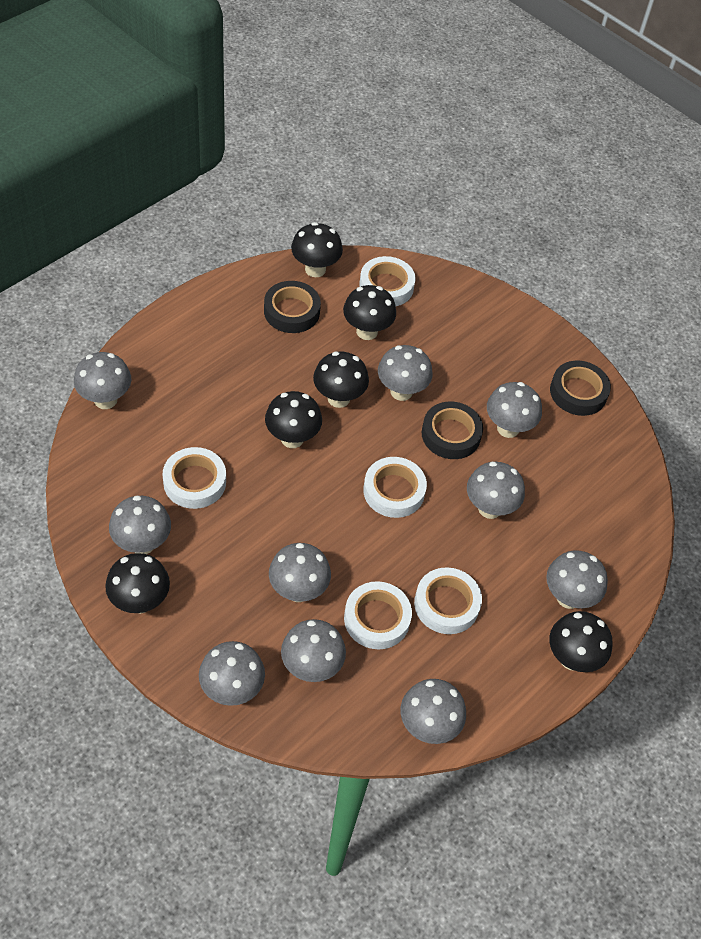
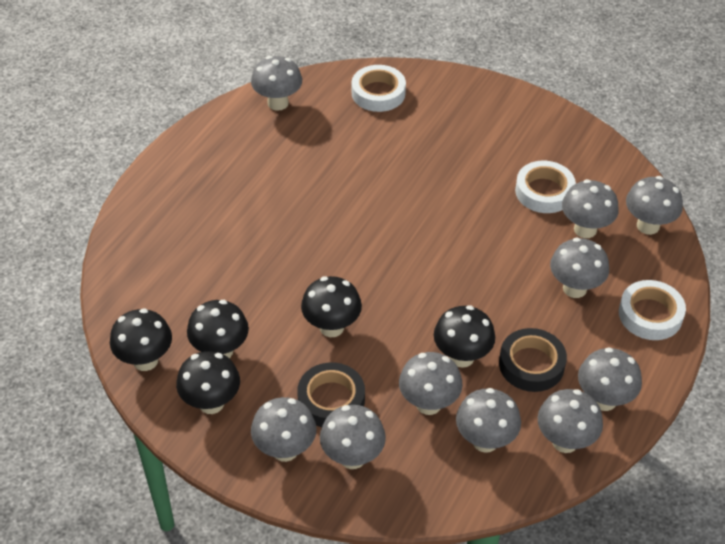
black mushroom: [105,553,170,614] [265,391,322,448] [291,222,343,277] [313,351,369,408] [343,285,396,340] [549,611,613,672] = 6 -> [110,308,172,371] [176,351,240,414] [187,300,249,358] [301,276,362,337] [434,305,495,367] = 5
black tape: [264,281,321,333] [422,401,483,459] [550,361,611,416] = 3 -> [297,363,365,427] [499,328,567,392] = 2
white tape: [162,447,226,509] [344,581,412,649] [359,256,416,306] [363,457,427,518] [414,567,482,634] = 5 -> [352,65,406,112] [515,161,576,213] [619,280,686,340] = 3

